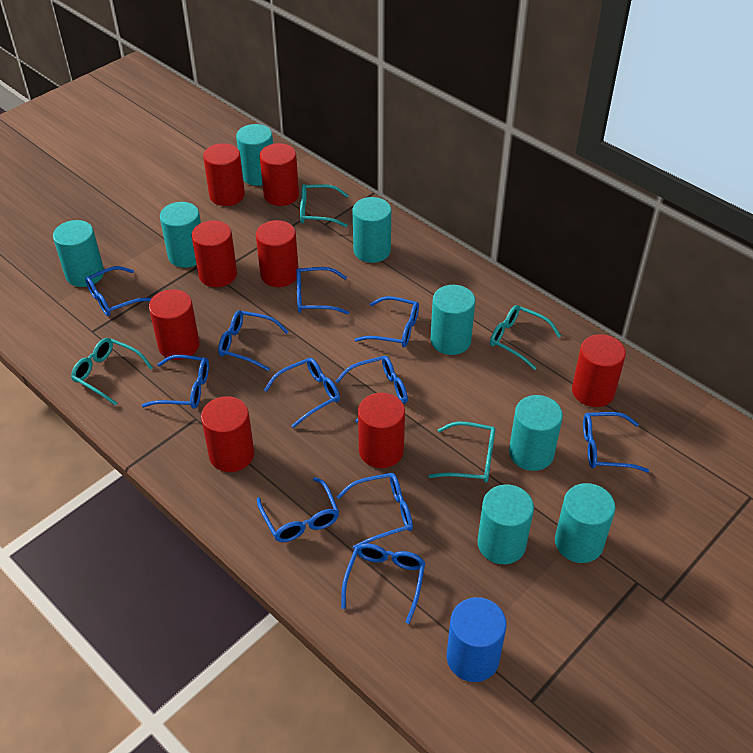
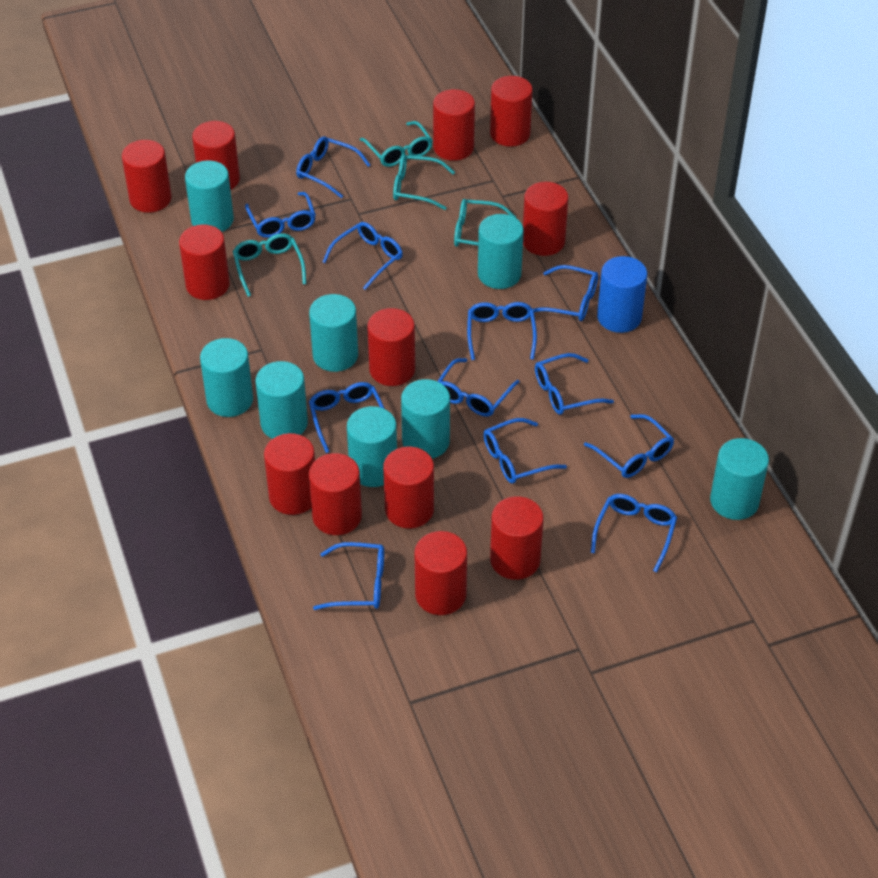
blue glasses: [85,266,152,316] [142,355,209,409] [218,310,289,371] [257,477,339,542] [264,358,340,428] [296,267,349,314] [336,356,408,423] [337,473,413,549] [341,543,425,624] [355,296,419,347] [583,412,649,473] = 11 -> [245,192,316,238] [296,136,370,198] [309,382,385,453] [313,542,384,610] [323,222,403,290] [437,358,519,417] [467,302,537,360] [483,418,567,484] [533,265,598,321] [535,353,614,415] [584,414,674,478] [591,494,677,573] = 12
red cylinder: [149,289,200,360] [191,220,237,287] [201,396,254,472] [203,143,245,206] [256,220,298,287] [259,143,299,206] [358,393,405,468] [572,334,626,407] = 8 -> [122,140,172,213] [179,225,230,300] [192,121,240,190] [264,433,315,515] [309,453,362,535] [367,308,415,386] [383,447,434,528] [414,531,467,615] [433,89,475,161] [490,76,533,147] [490,496,544,580] [523,182,569,256] = 12

